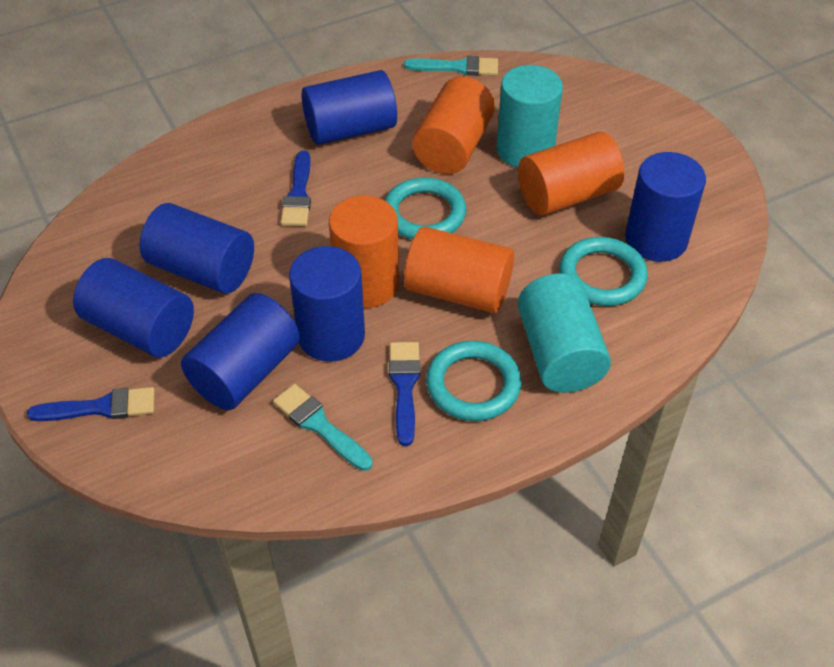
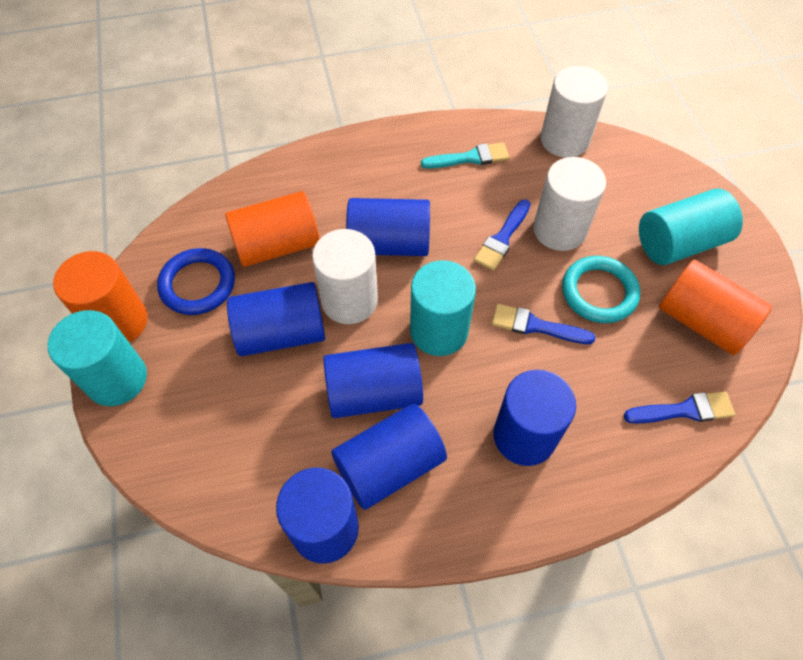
blue ring: none = 0 -> [157,248,235,315] = 1
orange cylinder: [329,196,399,308] [404,226,514,313] [412,77,495,174] [518,132,625,216] = 4 -> [53,251,148,343] [225,191,320,267] [659,260,772,355] = 3
turquoise brush: [273,384,373,471] [404,56,498,76] = 2 -> [421,142,509,169] = 1
turquoise cylinder: [497,65,563,168] [517,273,611,393] = 2 -> [48,310,147,406] [410,260,476,356] [639,189,743,265] = 3
turquoise ring: [385,177,466,239] [426,341,522,421] [559,237,648,306] = 3 -> [562,256,640,323] = 1
white cylinder: none = 0 -> [312,229,378,324] [533,157,606,251] [541,66,608,158] = 3

